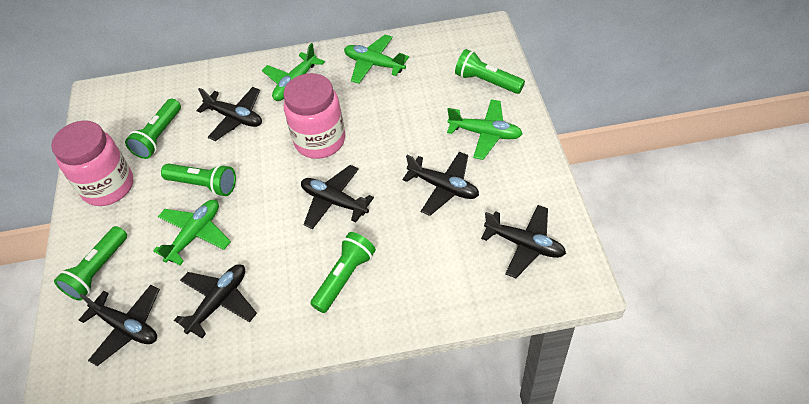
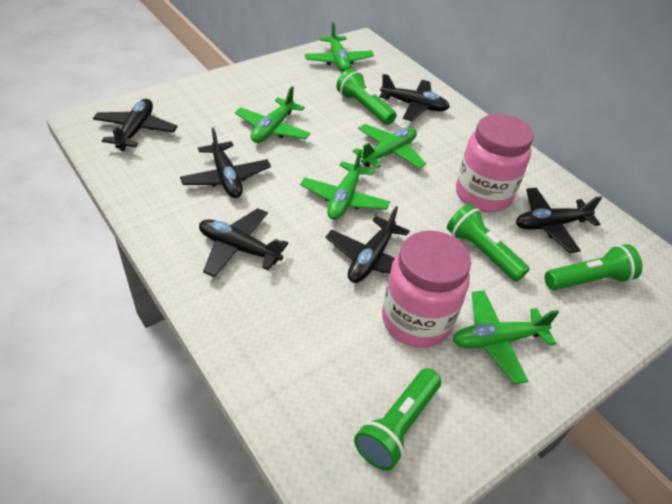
green flashlight: [54,226,127,301] [125,99,181,159] [161,164,236,196] [310,232,376,313] [455,49,525,94] = 5 -> [336,68,397,125] [354,368,441,471] [447,204,529,282] [545,244,642,290] = 4
green plane: [153,200,231,265] [262,43,325,101] [344,35,409,84] [447,99,523,160] = 4 -> [235,86,311,143] [300,149,390,220] [305,22,374,72] [353,124,426,169] [453,290,559,384] = 5

